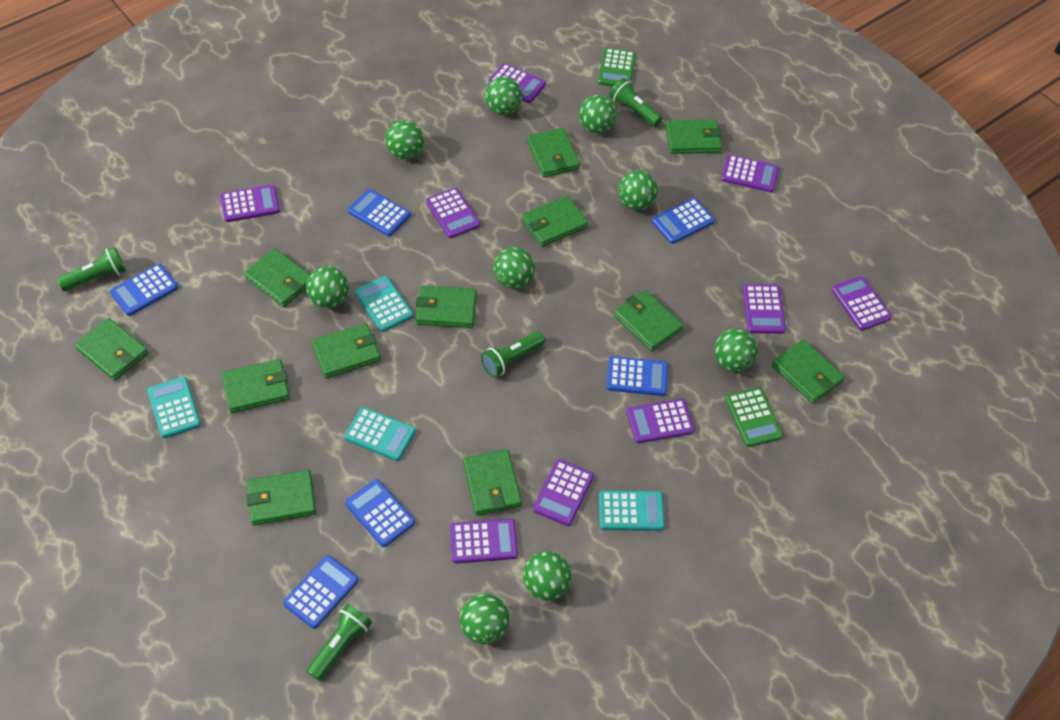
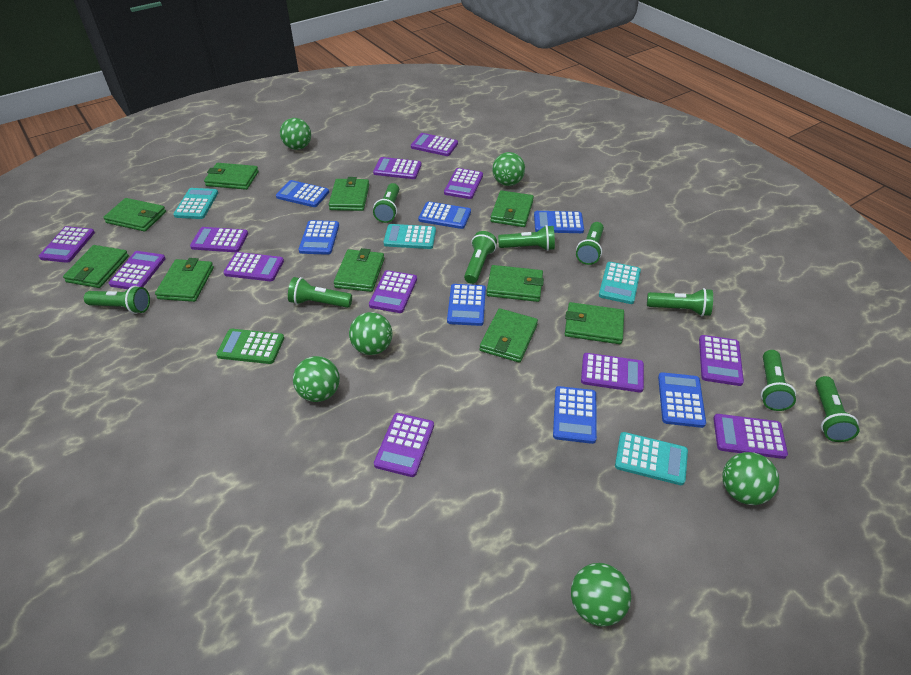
blue calculator: [110,264,178,316] [283,555,358,629] [345,479,415,547] [348,189,411,236] [607,356,668,396] [652,198,715,244] = 6 -> [276,180,329,207] [299,220,339,255] [418,201,471,229] [447,284,486,326] [534,211,584,233] [553,386,597,444] [658,372,706,428] = 7
green ball: [306,266,349,308] [385,120,424,159] [460,594,510,644] [485,77,522,115] [494,247,535,289] [523,551,572,601] [579,95,617,134] [618,170,658,210] [714,329,758,372] = 9 -> [280,118,311,150] [293,356,340,402] [349,312,392,355] [492,152,525,186] [571,563,631,627] [722,452,779,505] = 6
green calculator: [598,48,636,87] [725,387,783,447] = 2 -> [216,329,284,364] = 1
green flashlight: [57,247,126,291] [307,604,372,681] [481,331,545,378] [609,78,662,127] = 4 -> [84,286,150,314] [288,277,352,308] [373,183,399,223] [464,231,497,284] [498,225,555,251] [576,222,604,265] [647,288,713,316] [761,350,796,411] [816,376,859,442] = 9
green wallet: [75,318,149,381] [222,359,290,413] [244,248,310,307] [246,470,316,526] [311,323,381,378] [416,285,477,328] [463,449,522,516] [522,195,588,247] [527,128,580,177] [614,290,683,351] [665,119,722,154] [772,339,845,404] = 12 -> [63,245,129,288] [103,198,166,232] [155,258,214,302] [204,163,259,190] [329,177,369,211] [334,248,384,292] [479,308,538,363] [487,265,544,302] [490,190,534,227] [565,302,624,344] = 10
purple calculator: [220,185,280,222] [426,188,480,238] [450,519,518,564] [488,63,546,103] [533,459,594,526] [627,399,695,443] [721,155,779,192] [743,284,786,334] [832,276,892,331] = 9 -> [39,226,95,263] [109,251,166,289] [190,227,248,252] [223,252,284,281] [369,270,417,313] [373,157,422,179] [374,413,434,477] [411,133,458,156] [444,168,483,199] [581,353,644,393] [699,335,744,386] [713,414,788,459] = 12

